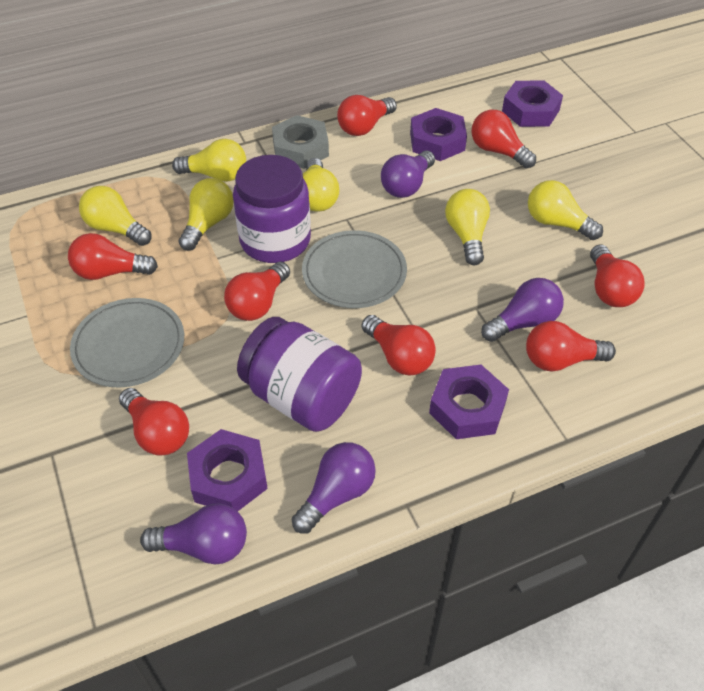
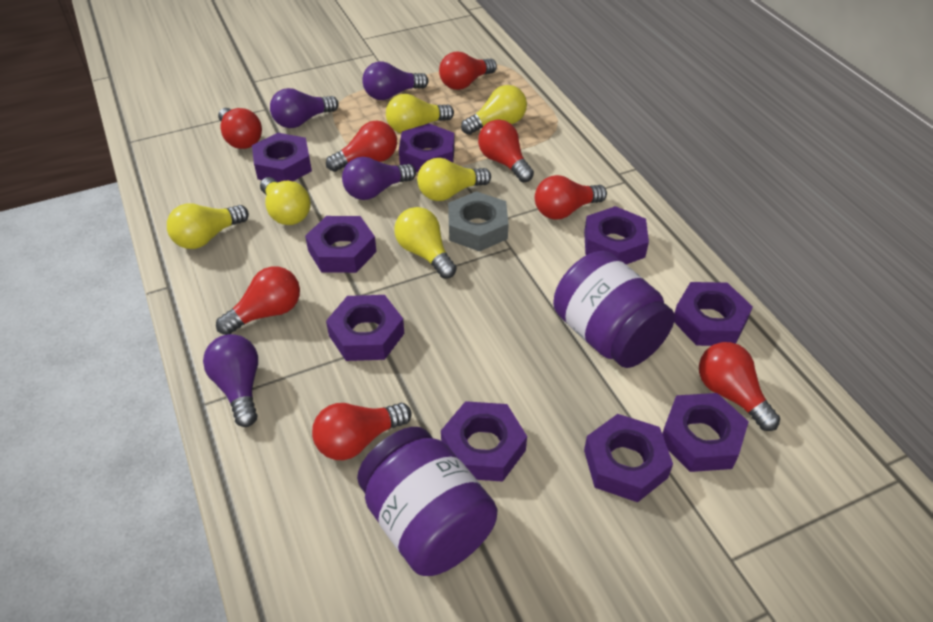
grey plate: [70,298,184,388] [302,230,407,308] = 2 -> none = 0
purple nut: [187,429,268,511] [410,108,467,161] [429,365,509,439] [502,80,563,127] = 4 -> [252,133,312,182] [305,216,377,273] [326,295,404,361] [399,123,455,173] [441,401,527,482] [584,206,649,264] [584,414,673,502] [662,393,749,472] [674,282,753,346] = 9

